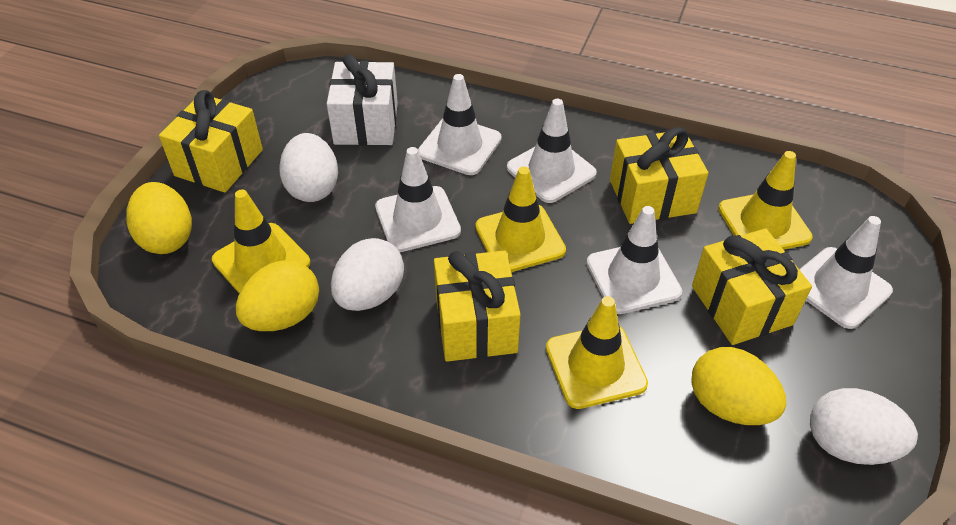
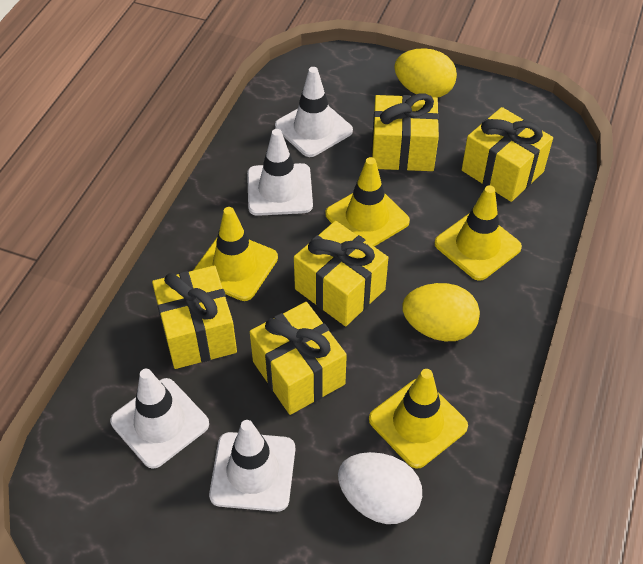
white egg: [279,133,338,202] [331,238,404,311] [810,388,918,465] = 3 -> [338,452,422,524] = 1
white gift: [327,54,398,145] = 1 -> none = 0
white traffic cone: [375,147,461,252] [418,74,502,175] [507,99,597,203] [586,206,682,314] [799,216,893,329] = 5 -> [110,369,209,469] [209,420,295,512] [247,129,313,216] [275,67,353,157] = 4
yellow egg: [126,182,192,254] [236,260,319,331] [691,347,786,425] = 3 -> [394,48,457,98] [402,283,480,341] = 2
yellow gift: [159,90,263,193] [434,250,521,362] [610,127,708,224] [692,228,812,345] = 4 -> [152,265,237,369] [250,302,347,415] [294,221,388,326] [372,93,439,171] [462,107,553,202] = 5

